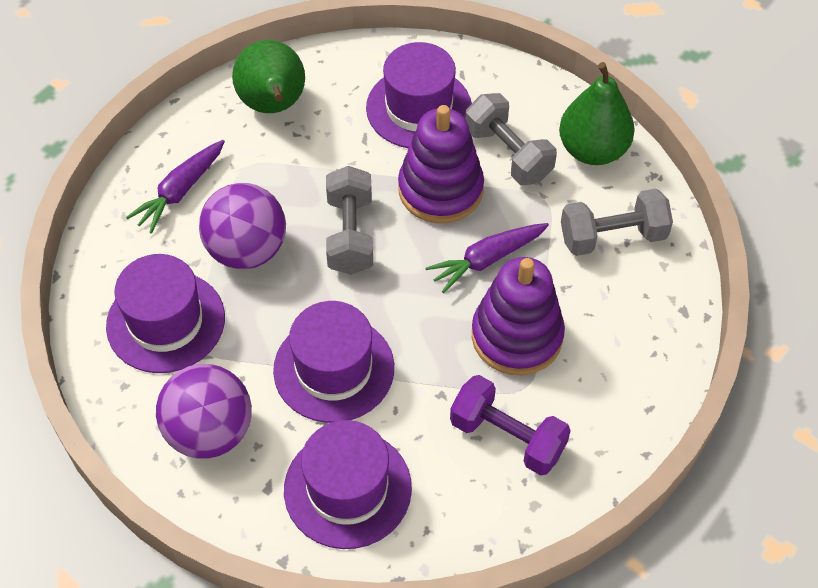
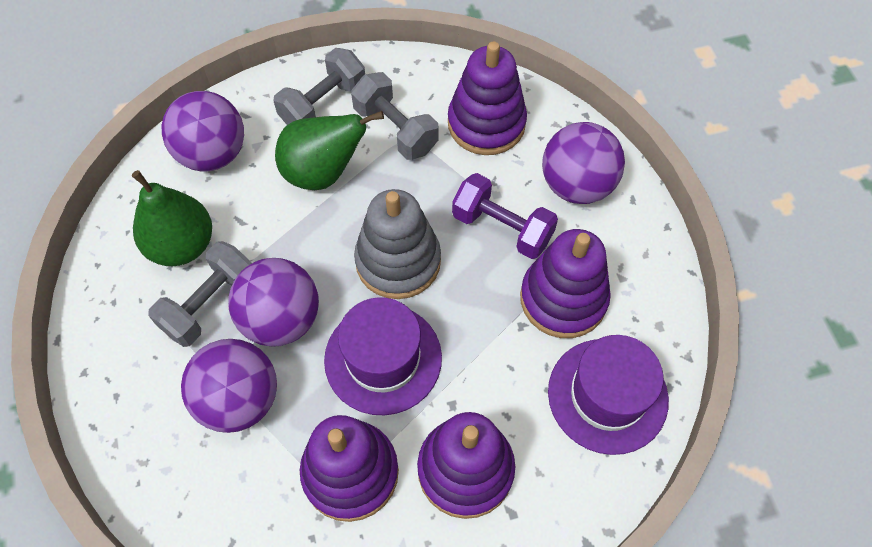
grey stacking toy: none = 0 -> [354,189,441,299] = 1
purple ball: [156,364,252,459] [199,183,286,269] = 2 -> [162,91,244,171] [181,339,277,433] [228,258,319,347] [542,122,625,204] = 4
purple carrot: [126,140,225,234] [426,223,549,293] = 2 -> none = 0
purple hat: [106,254,225,373] [273,301,394,423] [284,420,412,549] [366,42,472,148] = 4 -> [324,297,442,415] [548,335,669,455] = 2
purple stacking toy: [398,105,484,223] [472,257,565,375] = 2 -> [300,415,399,522] [417,412,515,519] [448,42,527,155] [520,229,611,338] = 4

